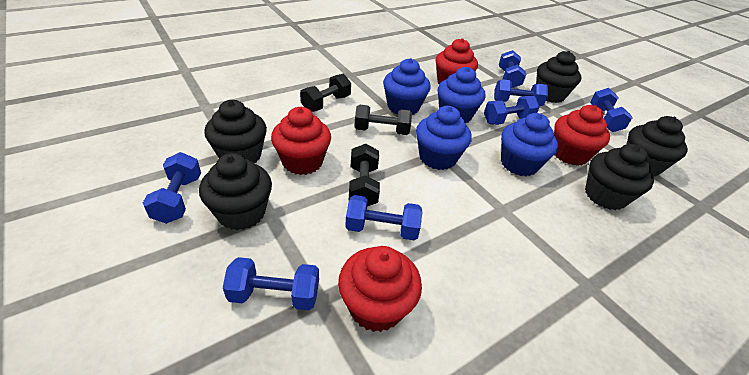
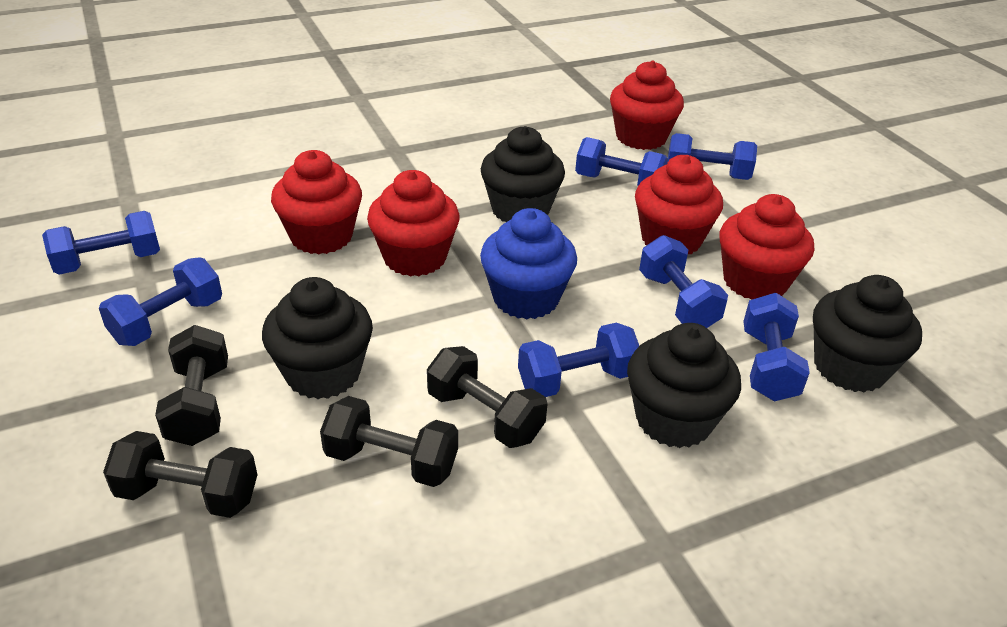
black cupcake: [199,153,272,230] [204,100,267,163] [536,51,581,103] [585,144,654,210] [627,116,688,177] = 5 -> [262,277,373,399] [481,126,565,222] [627,323,741,448] [813,275,922,393] = 4
black dumbbell: [300,74,351,112] [348,144,380,206] [354,105,412,135] = 3 -> [103,431,258,518] [155,325,228,446] [320,396,458,487] [427,346,548,448] = 4
blue cupcake: [383,58,431,115] [416,106,472,170] [438,67,486,123] [501,113,558,176] = 4 -> [480,208,577,319] = 1
red cupcake: [271,107,331,175] [338,246,422,332] [436,38,478,85] [554,105,610,166] = 4 -> [271,150,362,255] [367,170,460,277] [610,61,684,150] [635,155,723,254] [720,194,814,300] = 5

